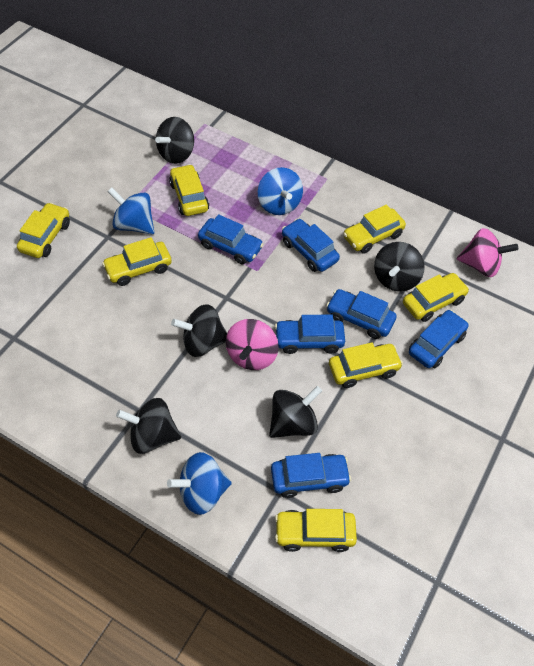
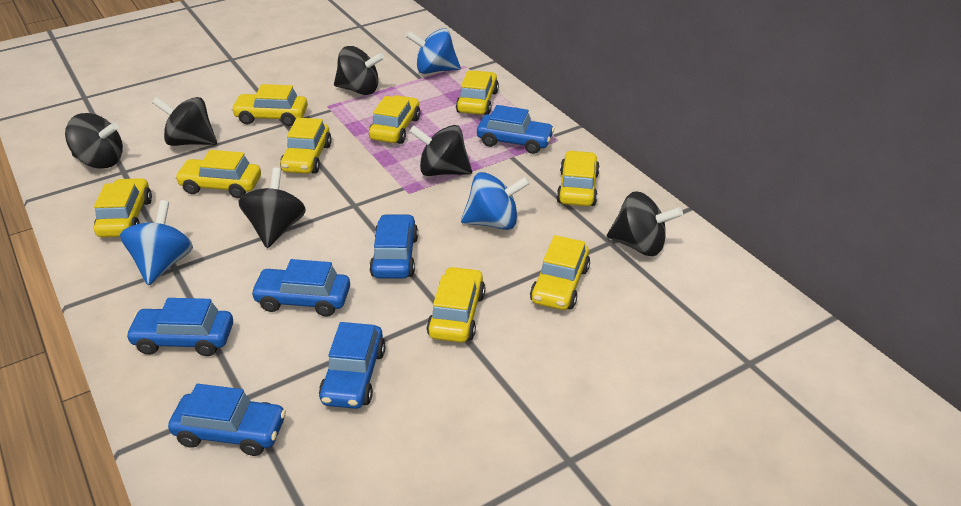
black spinning top: [116,398,181,454] [155,117,194,164] [171,304,227,357] [269,386,322,438] [374,242,425,292] = 5 -> [65,113,123,169] [152,97,217,146] [238,168,306,248] [334,46,384,95] [409,125,472,176] [607,191,683,256] = 6
pink spinning top: [226,319,279,370] [457,228,518,277] = 2 -> none = 0
yellow car: [17,203,70,258] [102,237,172,286] [169,164,209,216] [275,509,357,552] [329,343,403,388] [343,204,406,254] [403,273,469,322] = 7 -> [94,178,152,237] [175,150,261,198] [231,84,308,126] [280,117,332,174] [369,95,420,144] [427,266,485,342] [456,71,499,115] [530,235,590,310] [556,151,600,206] = 9

